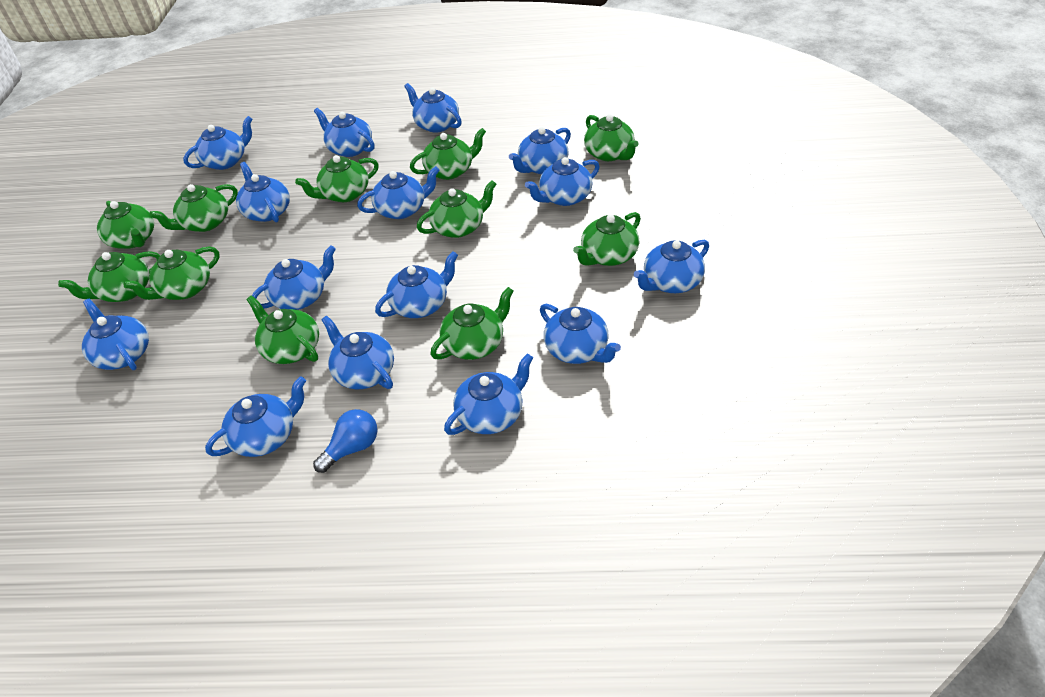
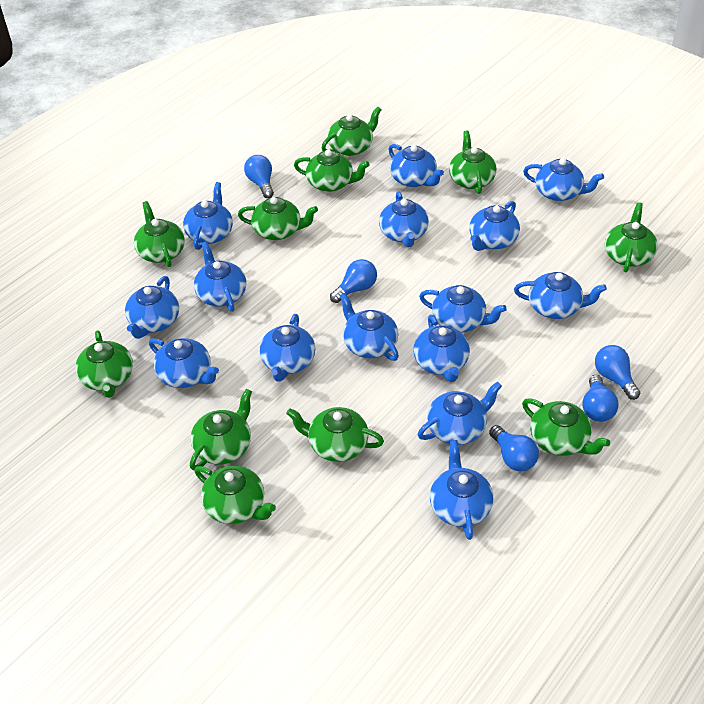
blue light bulb: [313,409,377,473] = 1 -> [244,155,274,198] [330,259,377,303] [489,425,539,471] [582,375,619,422] [595,345,640,400] = 5

